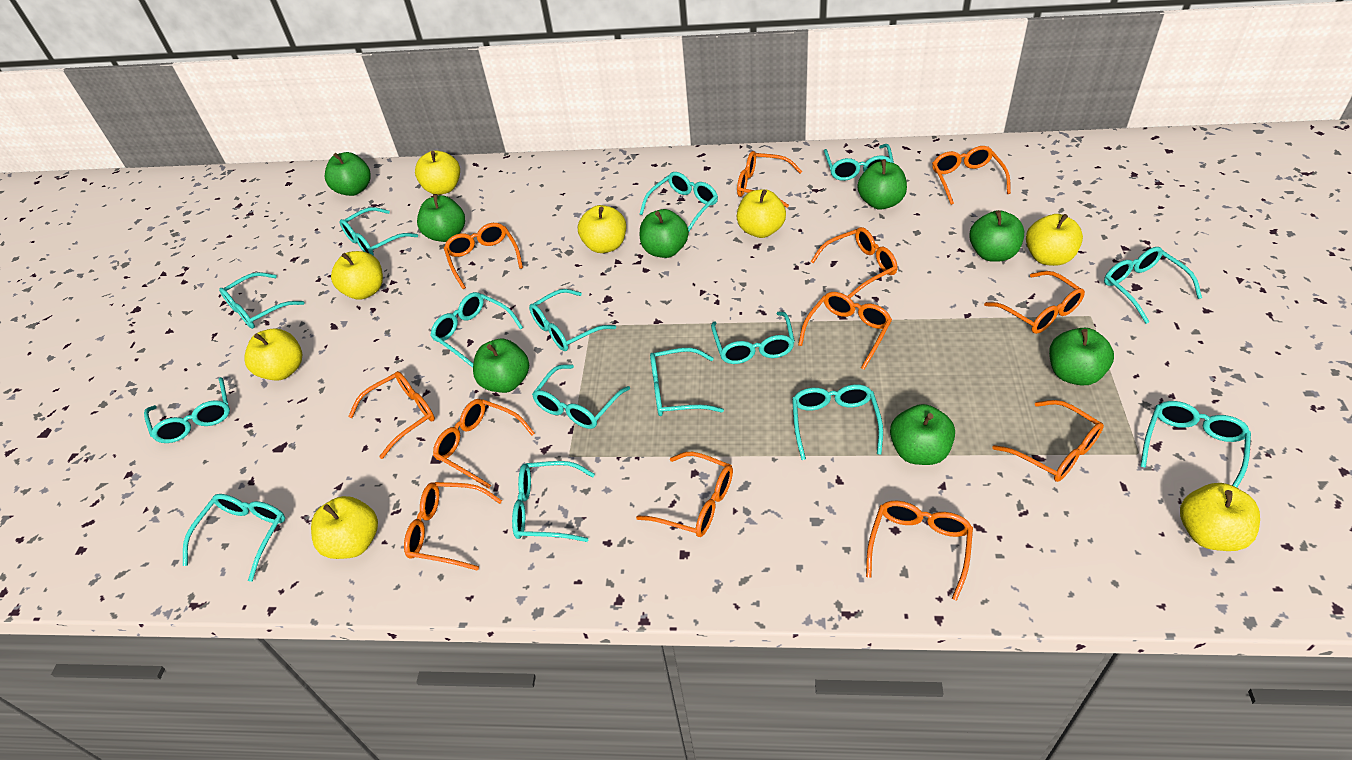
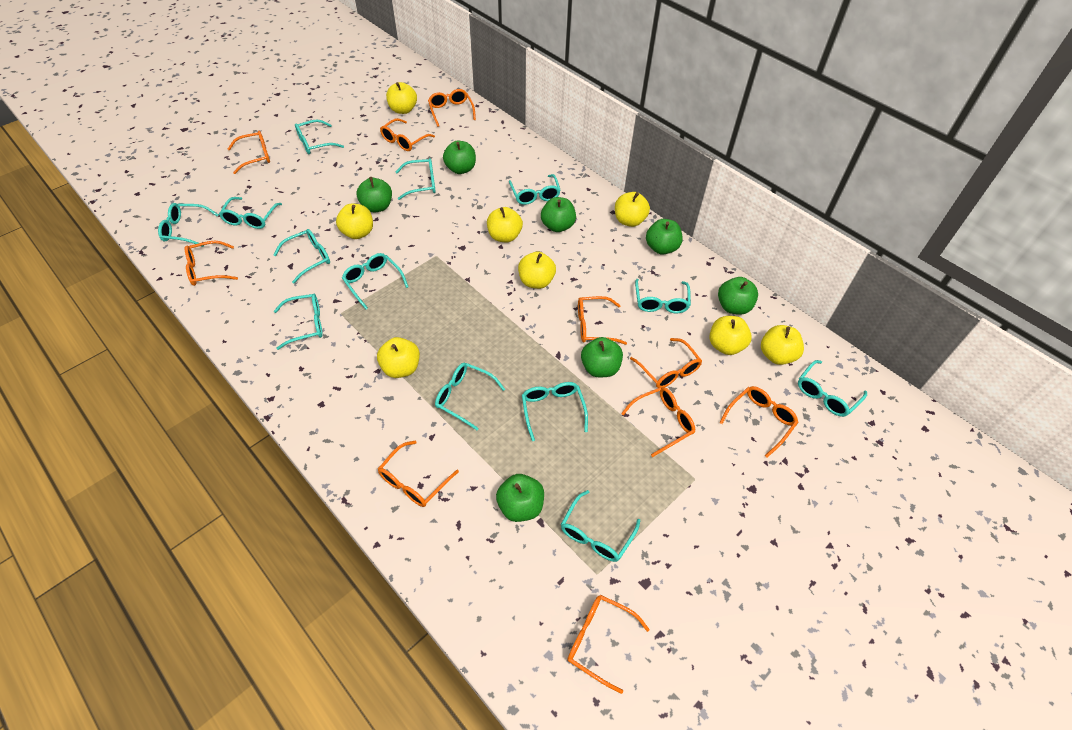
green apple: [325,152,371,196] [417,194,465,242] [473,339,529,393] [640,209,689,258] [858,159,907,210] [890,404,955,465] [969,210,1024,262] [1049,328,1114,386] = 8 -> [357,177,392,212] [443,141,476,174] [496,474,544,522] [541,197,576,232] [581,337,623,377] [646,219,683,255] [718,277,758,315] = 7
orange glasses: [348,371,435,459] [404,482,502,571] [433,399,535,489] [444,223,523,289] [636,452,733,537] [737,151,802,208] [798,292,892,369] [810,227,897,298] [866,501,973,601] [932,146,1011,205] [984,271,1085,334] [992,400,1104,482] = 12 -> [185,241,238,286] [228,131,270,174] [378,441,459,507] [380,118,435,151] [428,89,476,127] [568,595,650,694] [578,296,627,345] [621,387,695,457] [630,338,702,388] [719,386,798,457] = 10
turquoise glasses: [144,377,230,443] [183,494,285,582] [219,272,305,329] [339,207,418,256] [430,292,523,368] [512,461,595,542] [529,289,616,351] [532,364,630,429] [640,172,718,231] [650,348,724,416] [711,312,795,364] [792,384,883,460] [824,144,894,181] [1104,247,1202,324] [1140,401,1251,488] = 15 -> [158,203,219,247] [219,197,282,229] [274,229,330,284] [274,294,323,350] [295,120,344,154] [342,253,408,309] [396,158,436,200] [435,363,505,430] [509,174,561,205] [522,382,588,441] [561,490,640,562] [635,279,691,313] [798,360,867,417] = 13

